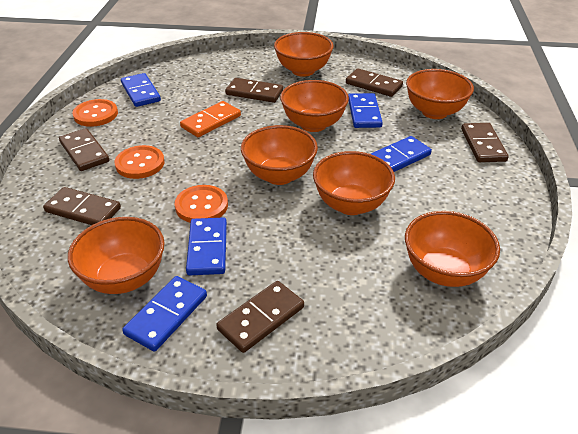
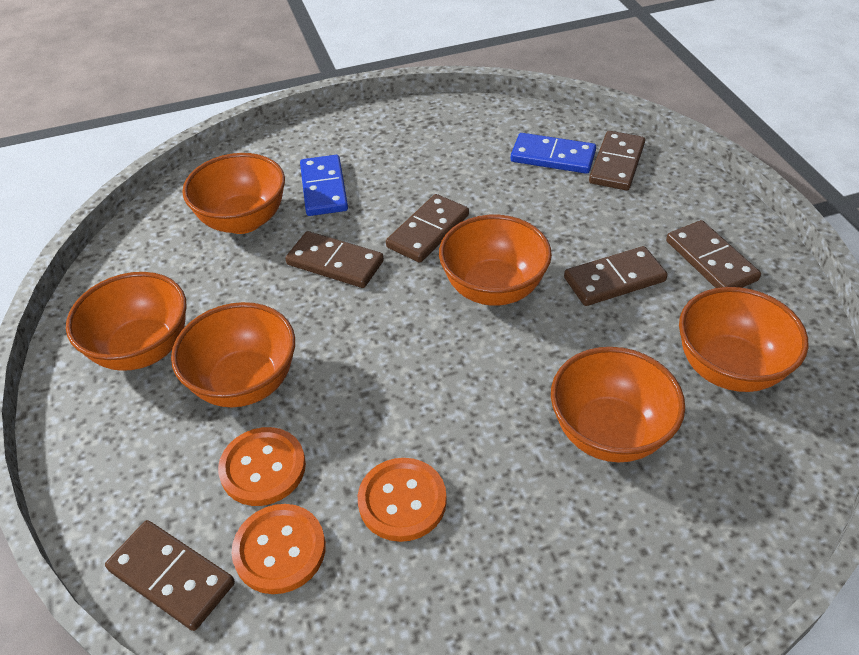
blue domino: [121,73,161,107] [122,276,207,352] [186,217,227,275] [348,93,383,128] [371,136,432,172] = 5 -> [300,155,348,216] [511,133,596,174] = 2
orange bowl: [68,217,165,294] [241,125,318,185] [274,32,334,77] [280,80,349,132] [313,151,395,215] [405,211,500,287] [406,69,474,119] = 7 -> [66,272,186,371] [171,302,295,407] [182,153,285,234] [439,215,552,306] [551,347,685,462] [679,287,808,392] = 6
orange domino: [180,101,241,137] = 1 -> none = 0

